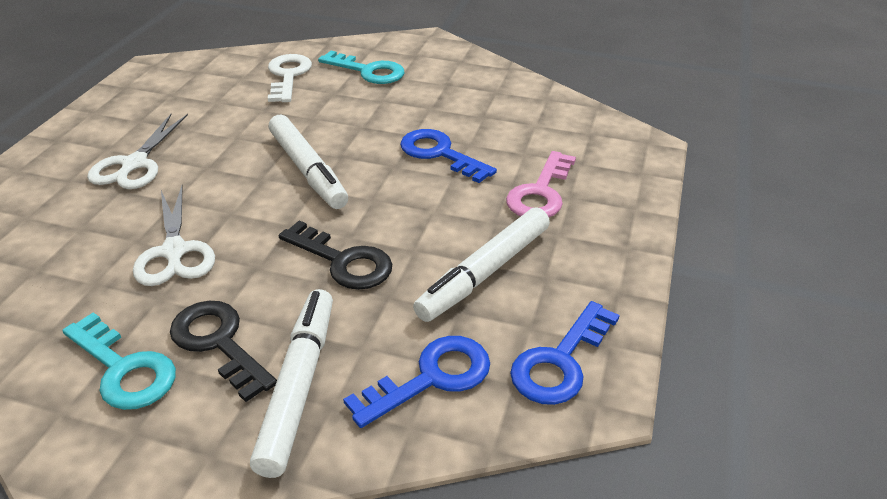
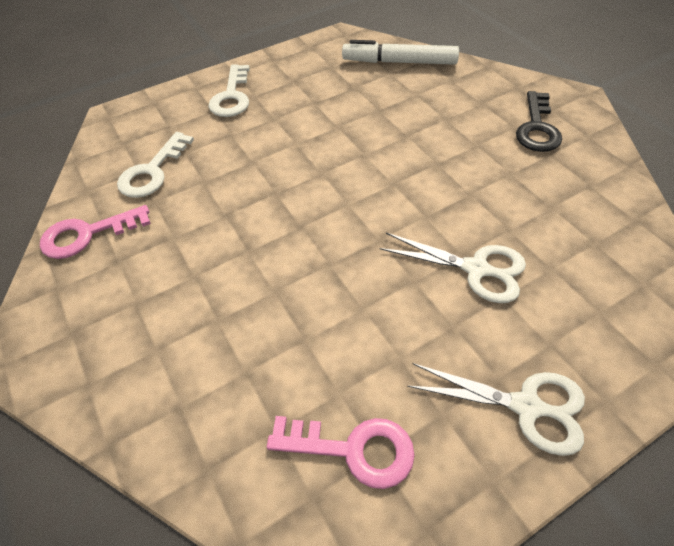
black key: [170,301,277,402] [279,221,392,290] = 2 -> [516,91,562,152] = 1
blue key: [343,336,490,428] [400,129,497,183] [510,301,620,405] = 3 -> none = 0
pink key: [506,151,576,217] = 1 -> [40,205,151,259] [267,416,415,489] = 2
turquoise key: [62,312,176,410] [318,51,405,84] = 2 -> none = 0
white key: [268,54,312,102] = 1 -> [117,132,194,198] [208,64,250,117] = 2
white marker: [250,289,333,478] [269,115,348,209] [413,207,550,322] = 3 -> [342,40,459,65] = 1

